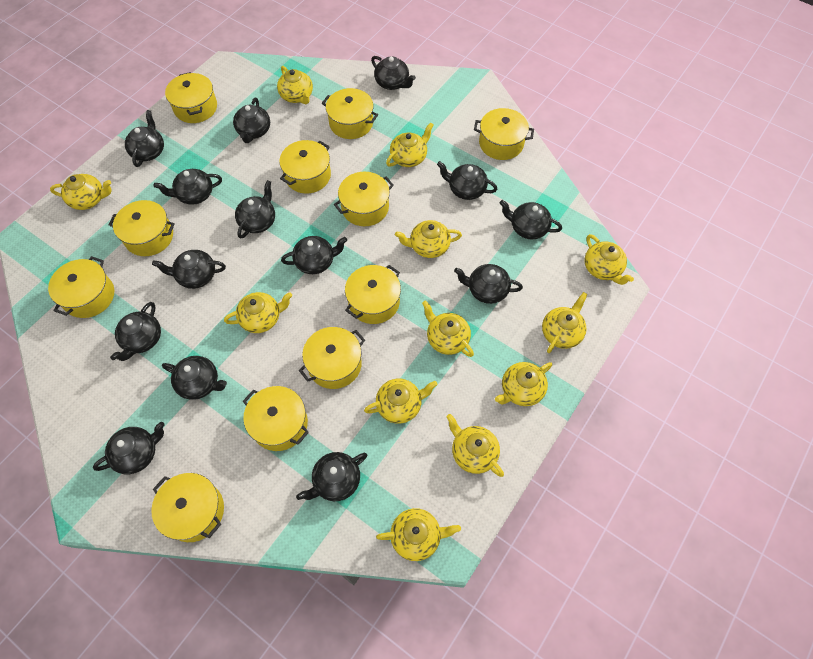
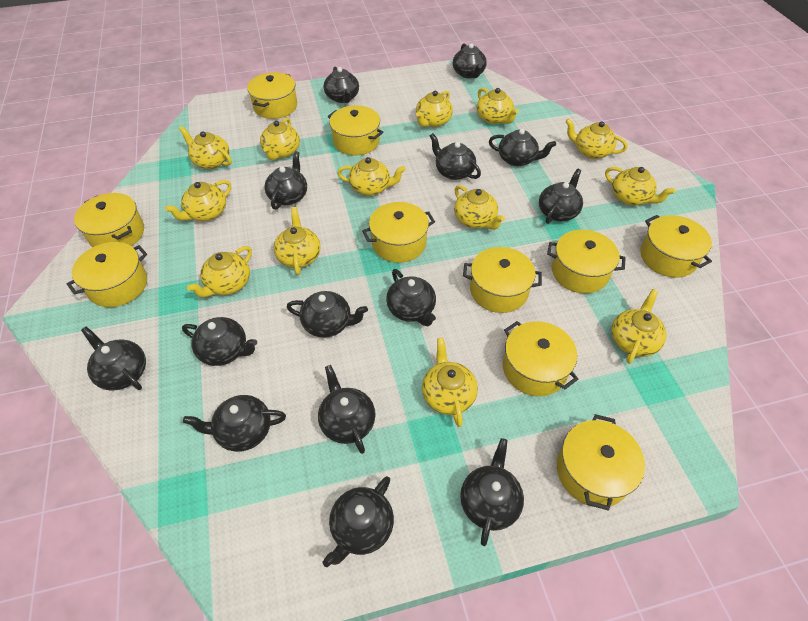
yellow pot: [48,256,114,318] [109,200,175,256] [151,473,224,542] [165,72,217,123] [243,386,309,451] [279,140,331,194] [299,327,365,389] [322,88,378,139] [334,172,394,226] [345,265,401,324] [474,108,534,160] = 11 -> [67,242,147,307] [74,193,144,247] [247,72,297,119] [328,105,383,155] [362,202,435,263] [463,247,542,313] [503,321,578,396] [547,230,626,293] [557,414,645,511] [640,215,712,278] = 10
yellow teapot: [50,174,112,210] [224,292,292,333] [277,66,313,104] [364,379,438,424] [376,508,461,561] [386,122,434,167] [395,220,462,258] [422,300,474,357] [446,414,504,477] [495,362,552,406] [542,292,588,353] [584,234,634,285] = 12 -> [165,180,231,221] [179,126,232,169] [187,246,252,297] [260,117,300,160] [274,207,321,275] [337,157,406,196] [416,91,453,127] [422,337,478,427] [454,185,505,230] [477,88,519,124] [565,118,627,159] [605,167,675,206] [611,289,667,364] = 13

